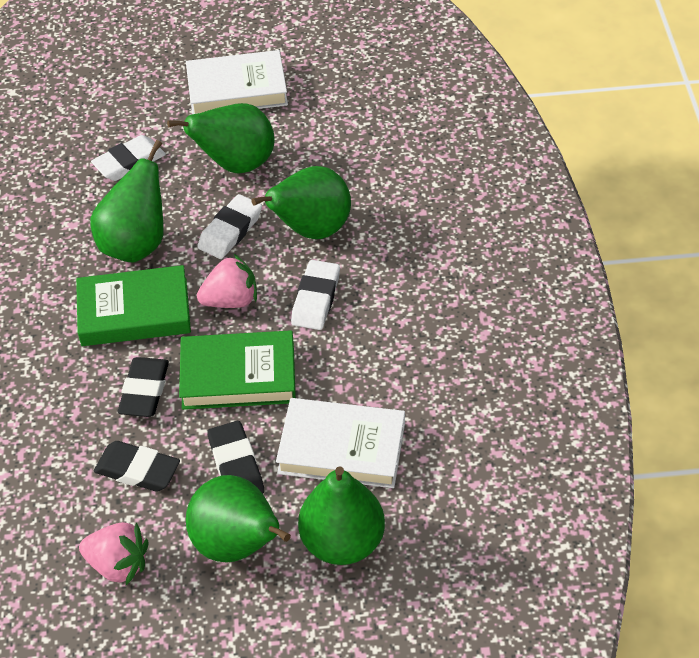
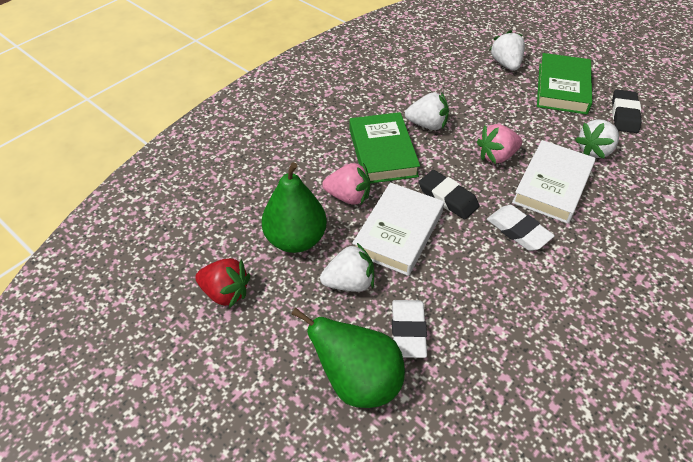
black eraser: [94,441,180,492] [118,357,169,417] [207,421,264,494] = 3 -> [419,170,479,220] [612,89,642,133] = 2
green pear: [90,140,164,262] [167,103,275,174] [186,475,291,563] [251,166,351,239] [298,466,385,565] = 5 -> [262,162,327,253] [291,307,405,408] = 2
red strawberry: none = 0 -> [195,258,250,308] = 1
white eraser: [91,135,166,181] [197,194,262,259] [291,260,340,330] = 3 -> [392,300,427,358] [487,205,555,251] = 2
white strawberry: none = 0 -> [320,243,374,292] [405,92,449,130] [489,30,525,71] [575,119,619,158] = 4

